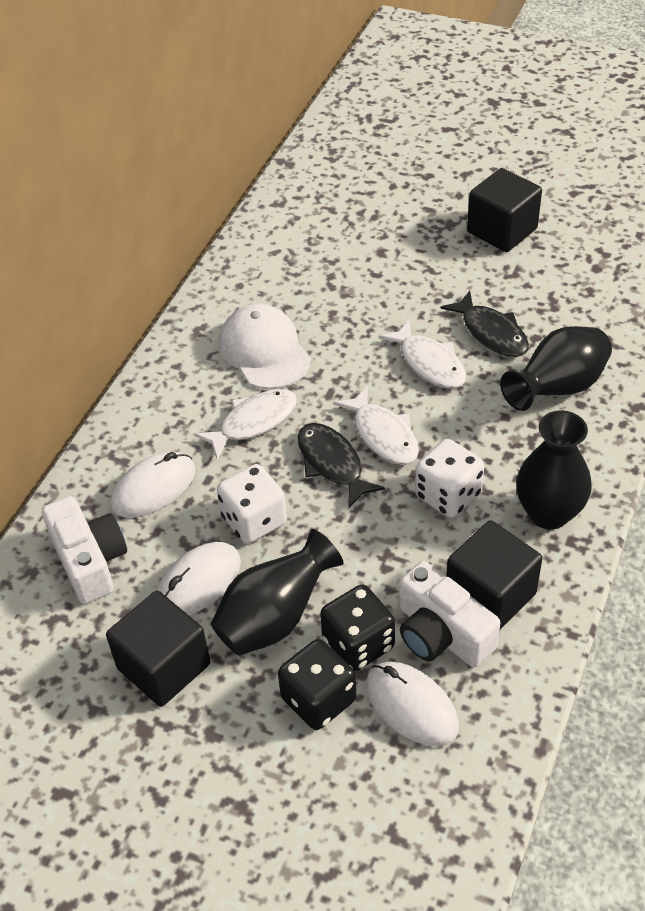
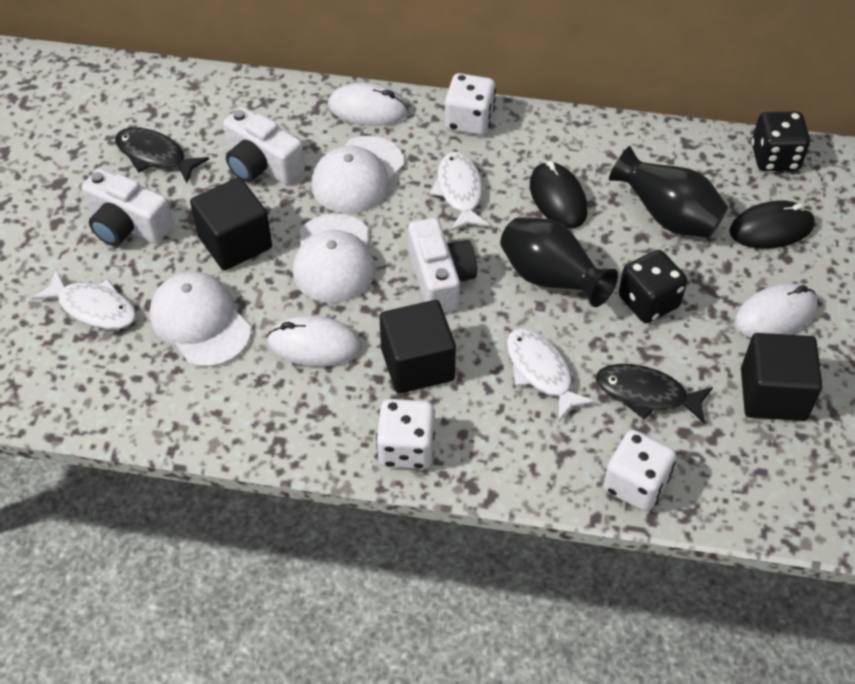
black mouse: none = 0 -> [530,161,587,229] [729,201,815,249] = 2
black vase: [211,529,344,656] [500,326,612,411] [516,410,592,530] = 3 -> [500,217,618,307] [609,146,729,238] = 2
white camera: [42,496,127,604] [399,561,500,667] = 2 -> [82,169,173,246] [223,107,305,185] [408,218,477,313] = 3
white cap: [219,304,311,389] = 1 -> [150,272,251,367] [293,213,375,303] [311,136,404,214] = 3
white dice: [217,464,287,543] [415,439,484,518] = 2 -> [376,399,435,469] [445,73,496,135] [603,430,677,511] = 3

